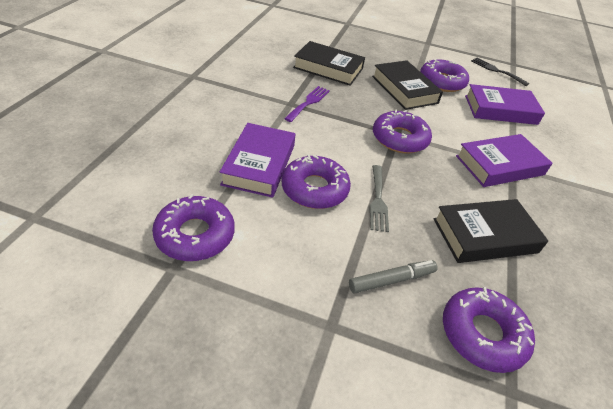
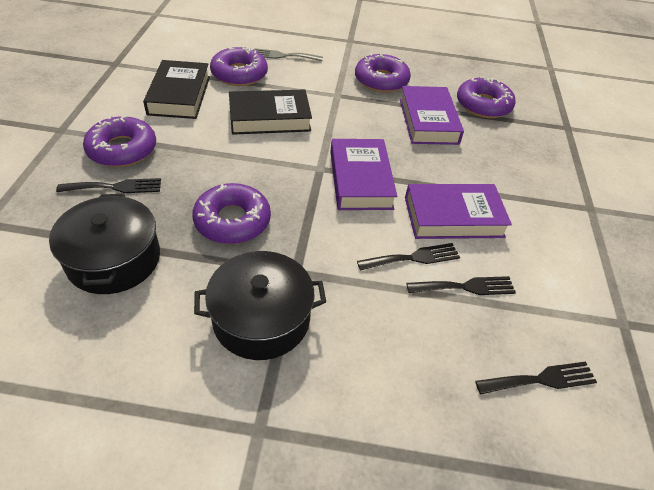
black book: [293,41,365,86] [372,60,443,110] [433,199,548,263] = 3 -> [143,60,210,119] [229,90,312,135] = 2
black fork: [471,58,529,86] = 1 -> [56,178,161,193] [357,243,460,271] [406,276,516,295] [475,362,597,394] = 4
black pot: none = 0 -> [49,193,160,294] [194,251,326,360] = 2
grey marker: [349,260,438,293] = 1 -> none = 0
purple fork: [284,86,330,122] = 1 -> none = 0

